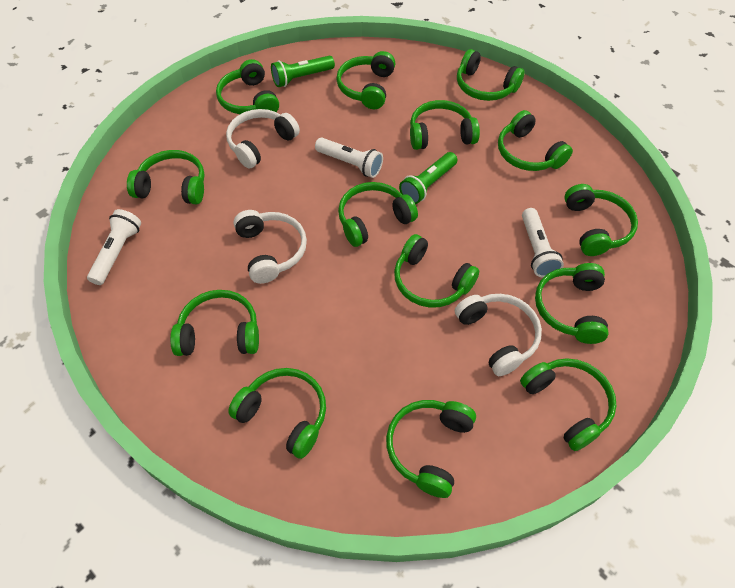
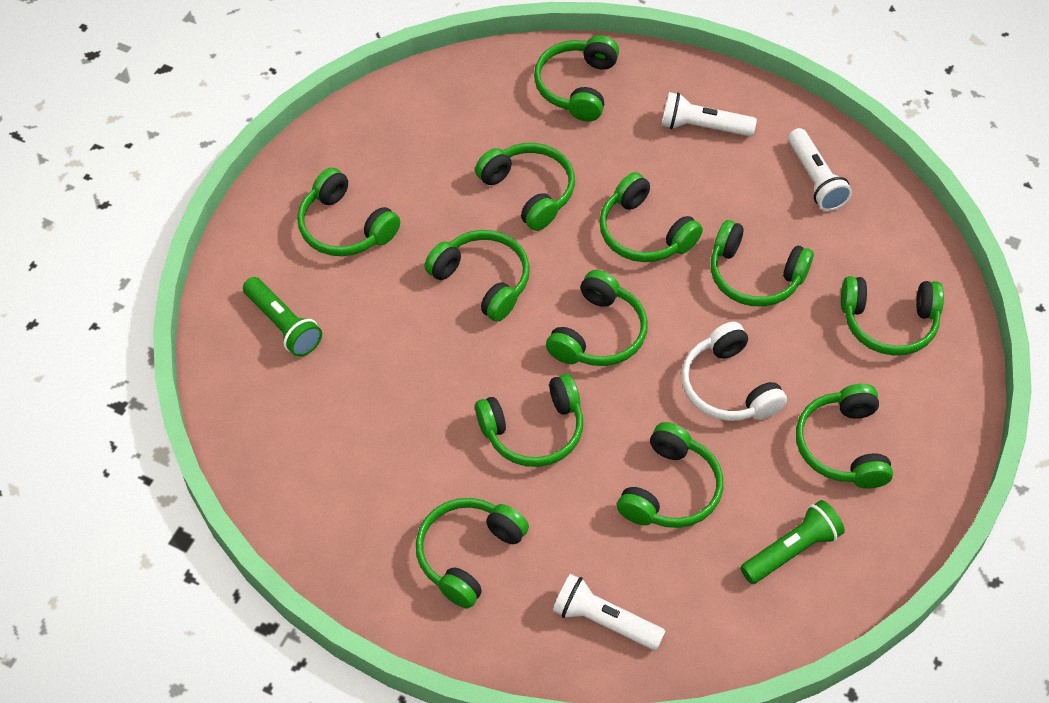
green headphones: [127,150,205,205] [170,290,259,356] [216,59,279,114] [228,368,326,459] [336,51,395,109] [338,182,418,247] [386,400,476,498] [394,234,479,308] [410,100,480,150] [457,49,525,101] [498,110,573,171] [520,358,616,451] [535,263,608,344] [564,184,638,256] = 14 -> [297,167,400,256] [416,498,529,608] [425,230,530,322] [475,143,575,231] [475,374,583,467] [534,35,619,122] [546,270,648,366] [599,172,703,262] [617,422,723,528] [711,220,814,307] [796,384,893,489] [841,276,944,355] = 12
white headphones: [226,109,300,169] [233,210,307,284] [455,294,542,376] = 3 -> [681,322,787,421] = 1

